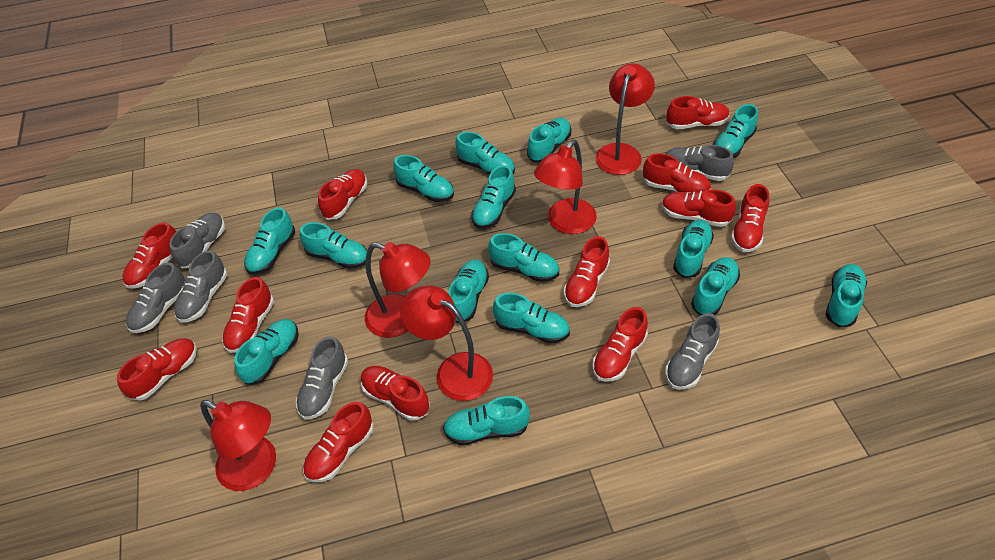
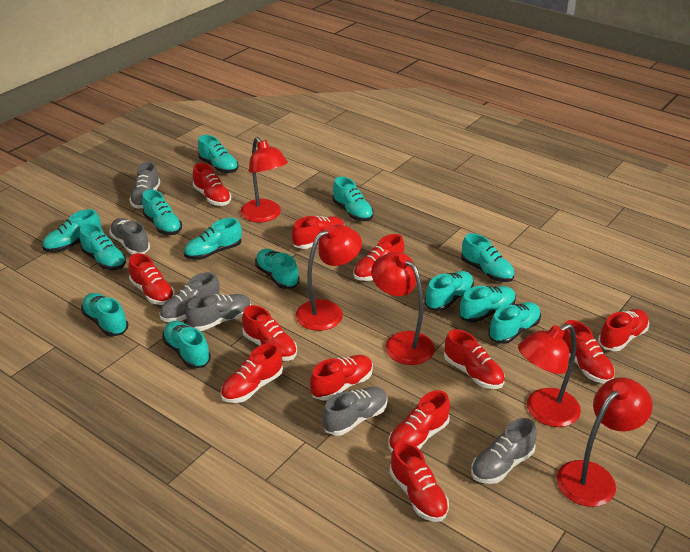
turquoise shoe: [234,319,299,385] [244,208,295,275] [300,222,367,269] [393,155,454,202] [443,396,530,445] [448,260,489,323] [455,132,515,175] [472,165,516,229] [488,233,559,282] [493,293,570,343] [527,117,571,162] [673,220,714,278] [691,257,740,315] [713,104,758,158] [826,264,867,327] = 15 -> [42,209,101,253] [79,223,126,270] [81,293,128,336] [142,190,182,235] [162,321,211,369] [184,218,242,260] [198,135,238,173] [255,249,300,289] [332,177,374,221] [425,271,474,311] [459,286,516,322] [461,233,514,282] [488,302,541,344] = 13

